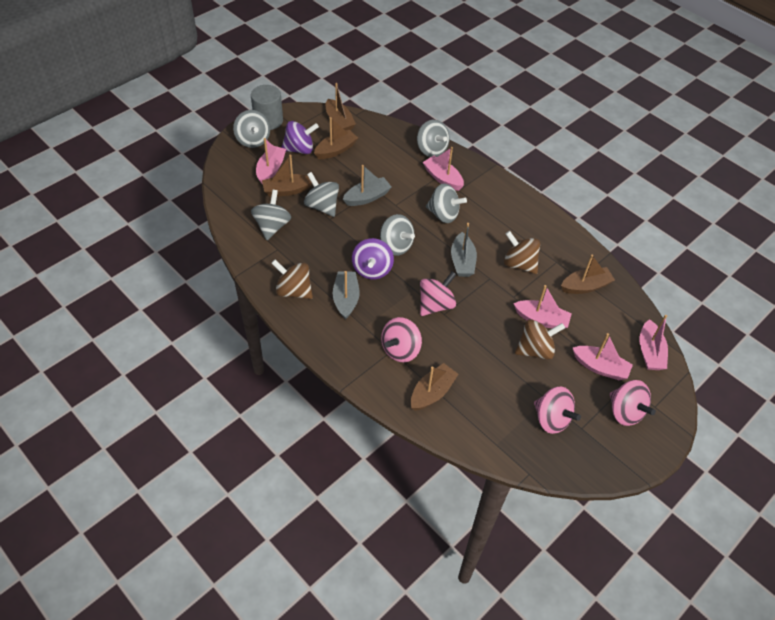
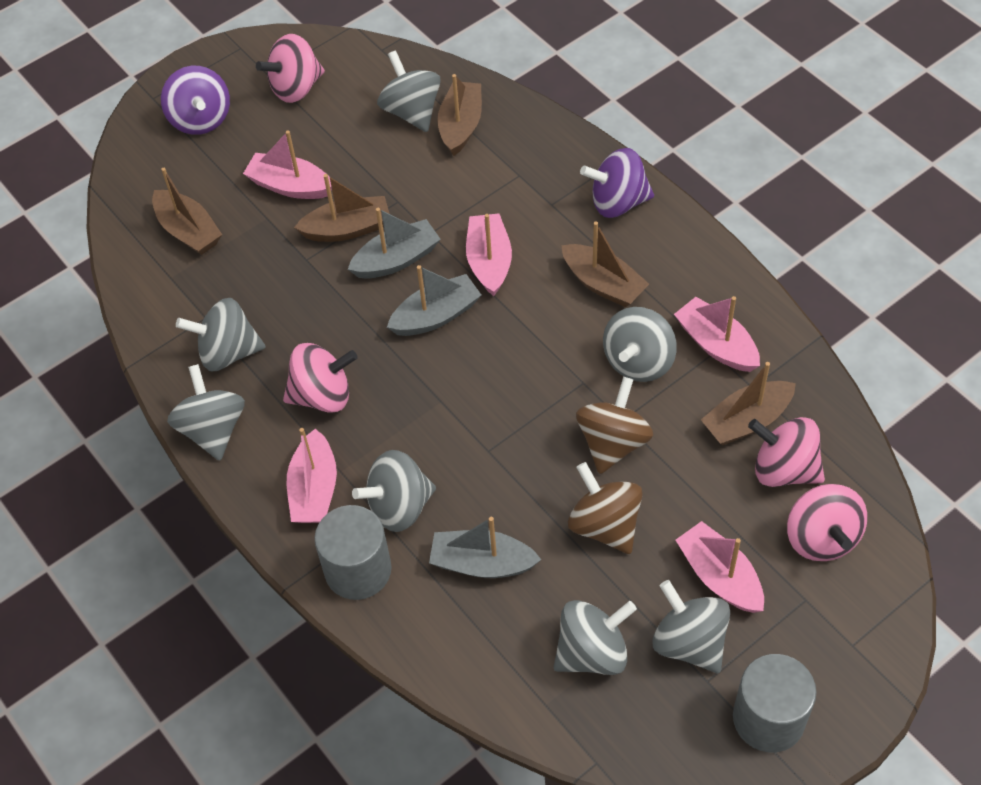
brown spinning top: [271,259,313,299] [504,231,540,274] [515,319,565,360] = 3 -> [568,462,643,554] [576,377,653,474] = 2
grey cylinder: [251,85,283,130] = 1 -> [314,505,392,600] [733,654,817,753] = 2
grey spinning top: [233,110,270,148] [251,190,291,240] [304,172,339,217] [380,214,415,256] [417,120,450,157] [426,183,467,223] = 6 -> [167,364,245,461] [176,298,265,371] [352,450,436,532] [377,51,441,132] [553,600,637,675] [603,307,677,382] [652,580,730,673] = 7

